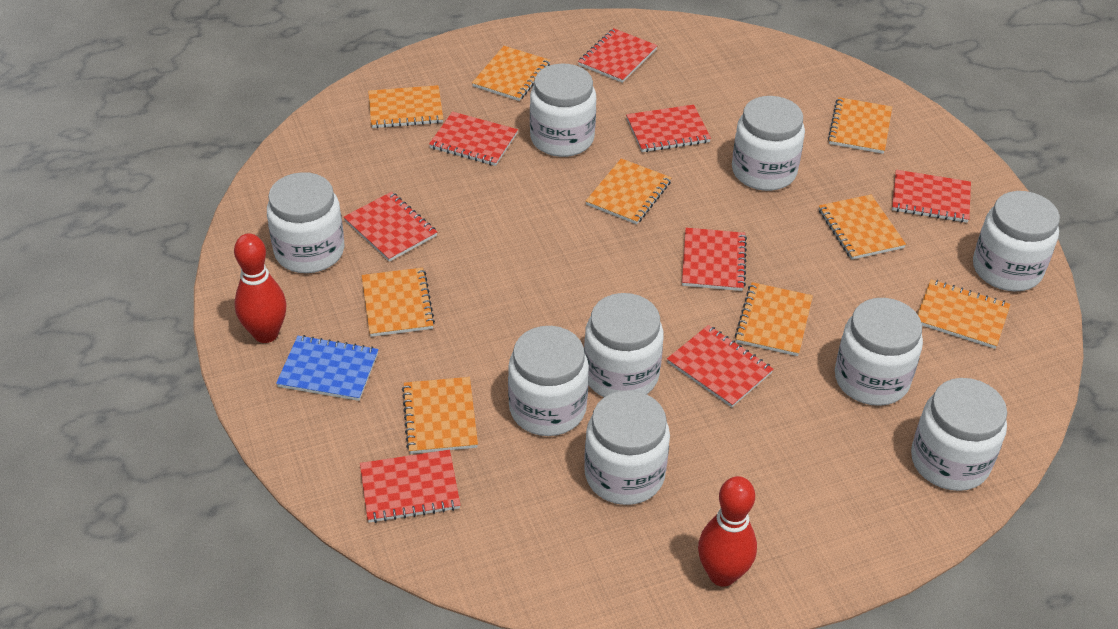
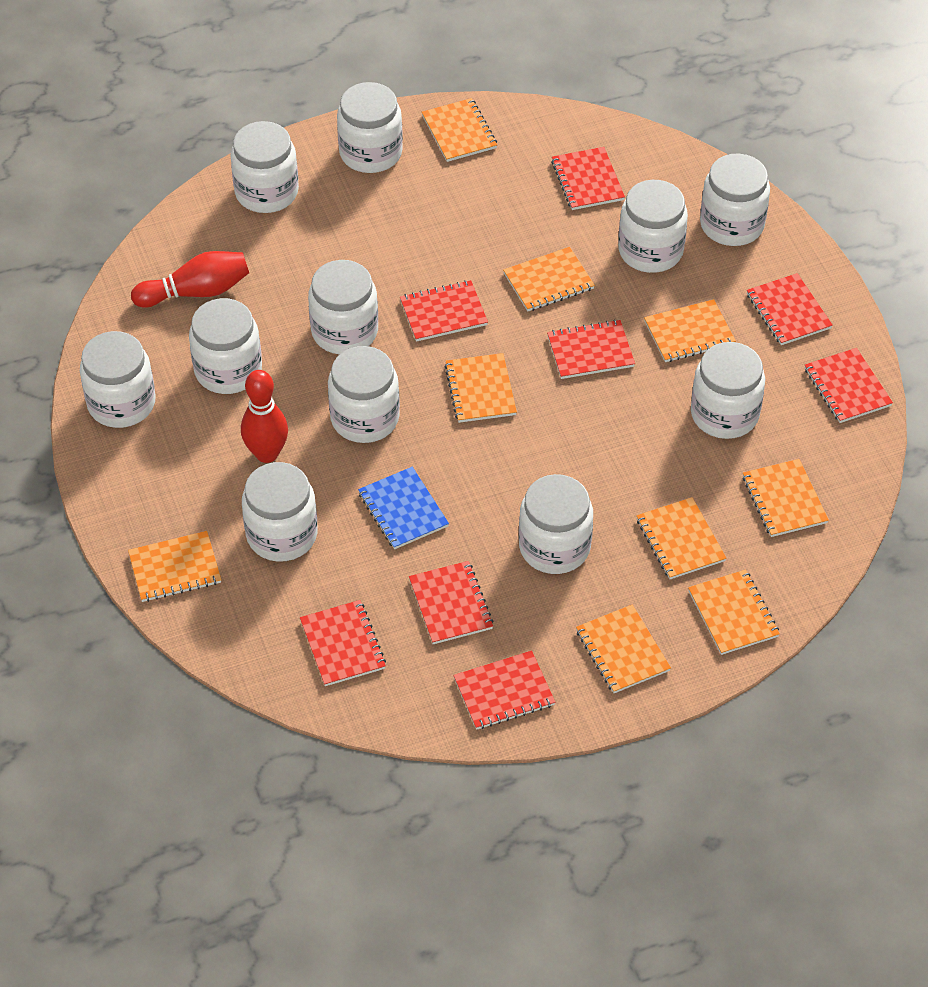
white jar: [267,172,344,273] [508,326,589,436] [530,63,596,157] [584,293,664,397] [584,390,670,505] [732,96,805,191] [835,298,923,406] [911,378,1007,491] [973,191,1060,291] = 9 -> [80,331,156,428] [189,298,262,394] [230,121,299,213] [242,462,318,562] [308,260,378,354] [328,346,400,443] [337,82,403,173] [519,474,593,574] [618,180,688,273] [691,342,765,439] [700,154,770,246] = 11

